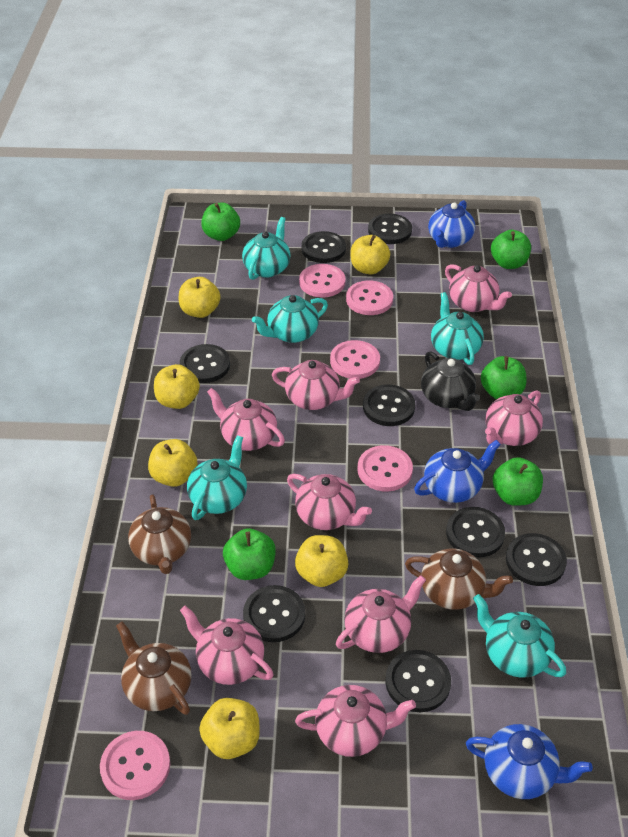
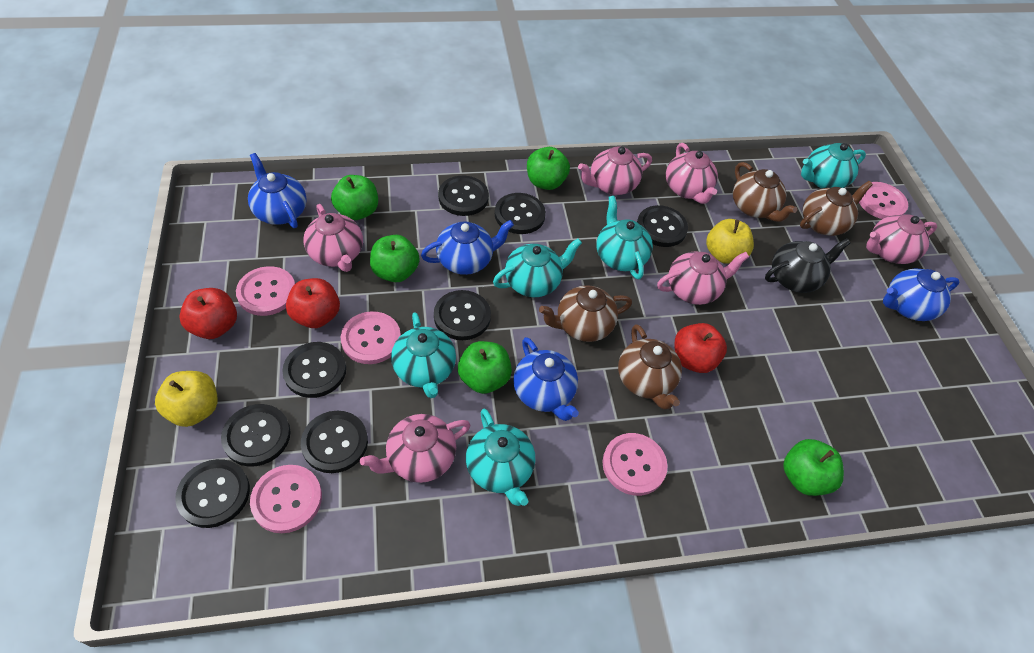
blue teapot: [414,440,501,503] [428,200,475,248] [466,724,593,799] = 3 -> [248,153,307,228] [421,220,514,275] [513,337,579,421] [883,268,959,321] = 4
brown teapot: [116,621,192,715] [128,494,191,574] [405,549,513,610] = 3 -> [539,285,632,342] [618,324,682,410] [733,162,797,222] [800,181,873,236] = 4
pink teapot: [180,606,274,685] [207,388,285,451] [272,360,360,410] [287,474,372,530] [295,685,416,757] [336,575,426,653] [445,264,512,312] [485,390,543,446] = 8 -> [303,204,363,272] [360,414,470,483] [578,146,652,195] [657,252,749,305] [666,143,718,204] [866,214,937,264] = 6
red apple: none = 0 -> [179,288,237,339] [286,278,340,328] [674,323,727,373] = 3
yellow apple: [148,439,198,487] [154,364,200,409] [178,277,221,318] [199,698,260,759] [295,535,349,587] [350,235,390,275] = 6 -> [155,371,218,427] [706,219,754,264] = 2

